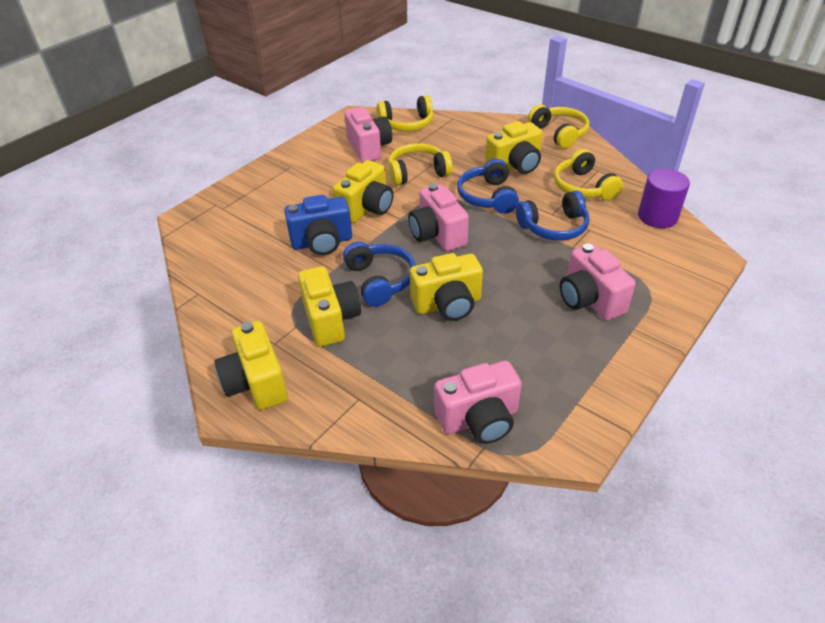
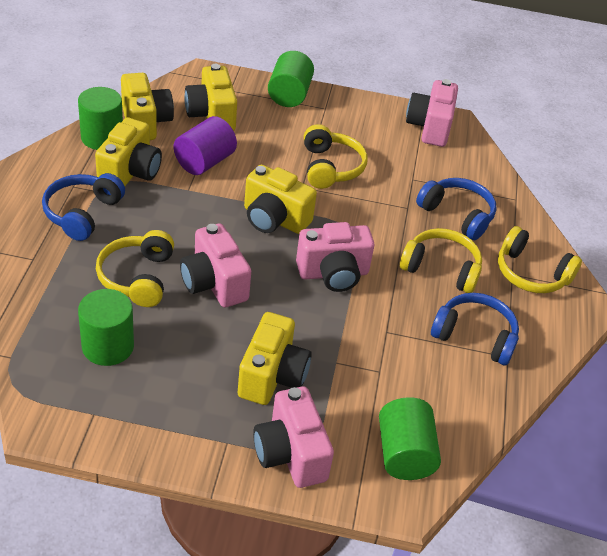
blue camera: [284,195,352,255] = 1 -> none = 0
green cylinder: none = 0 -> [78,87,123,150] [78,289,134,366] [268,51,314,107] [379,397,441,480] = 4

